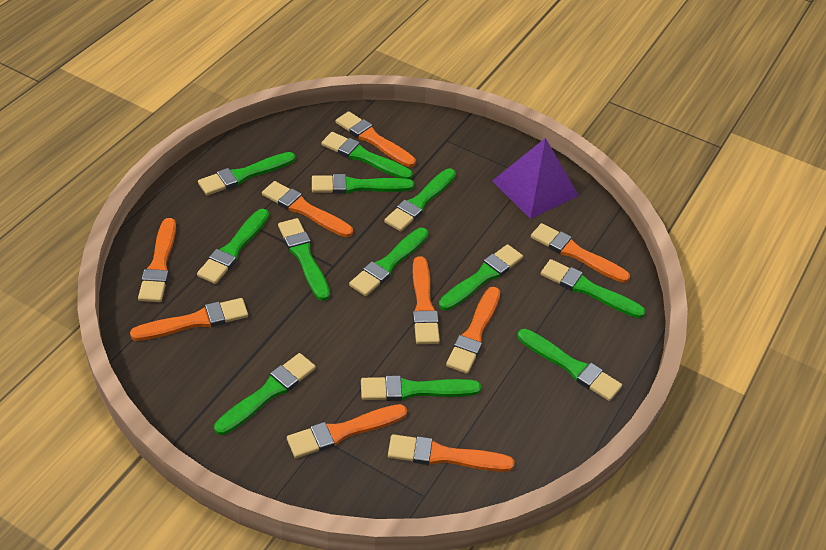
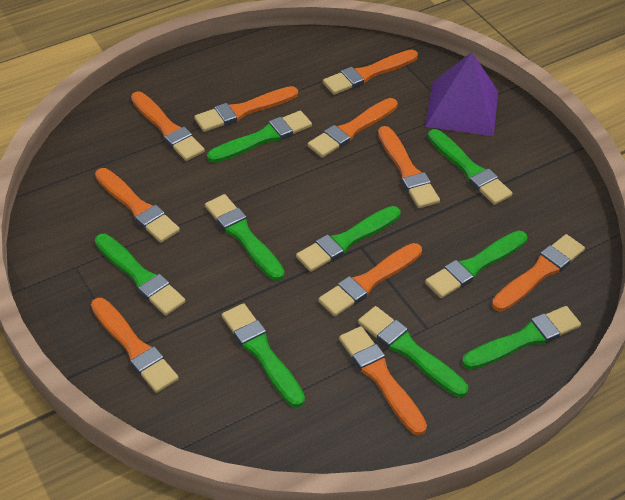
green brush: [197,209,269,284] [198,152,296,195] [214,353,316,435] [278,218,330,301] [312,174,414,194] [321,132,413,179] [349,228,429,296] [361,375,481,401] [384,169,456,232] [439,244,523,311] [518,329,622,401] [541,259,646,318] = 12 -> [95,234,186,316] [205,194,285,281] [207,111,312,163] [222,303,305,407] [296,206,400,272] [358,306,468,397] [425,230,527,298] [428,129,513,205] [462,306,581,369] = 9
orange brush: [130,298,248,341] [138,218,176,302] [262,181,353,237] [287,404,407,458] [336,111,416,167] [388,434,515,472] [413,256,440,344] [446,287,500,374] [531,223,630,283] = 9 -> [91,298,179,393] [95,168,180,243] [131,92,205,161] [194,86,298,132] [308,98,398,158] [318,243,422,316] [323,49,418,95] [339,326,427,435] [378,126,440,208] [492,234,585,311] = 10

